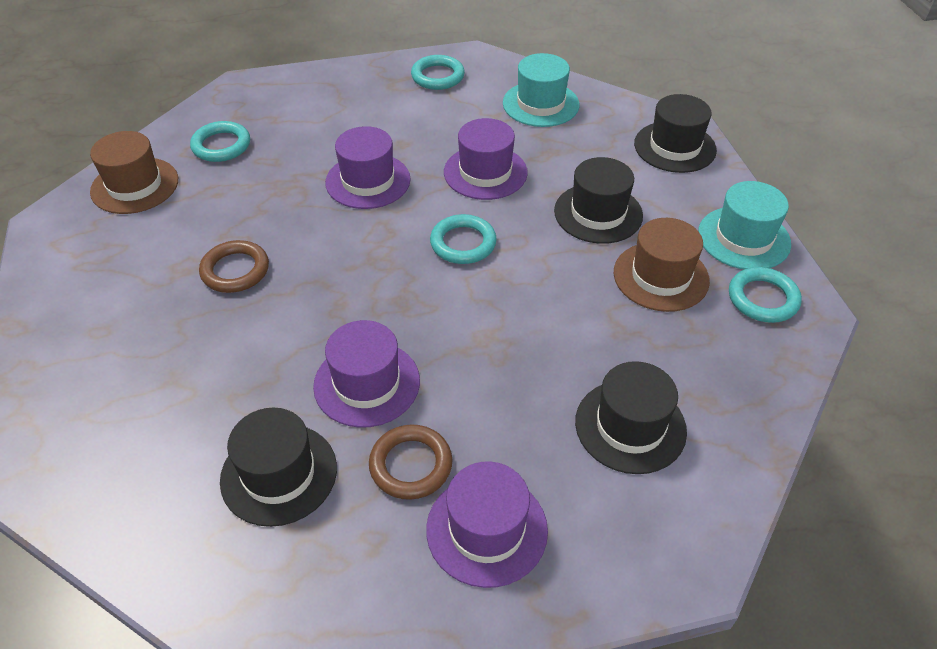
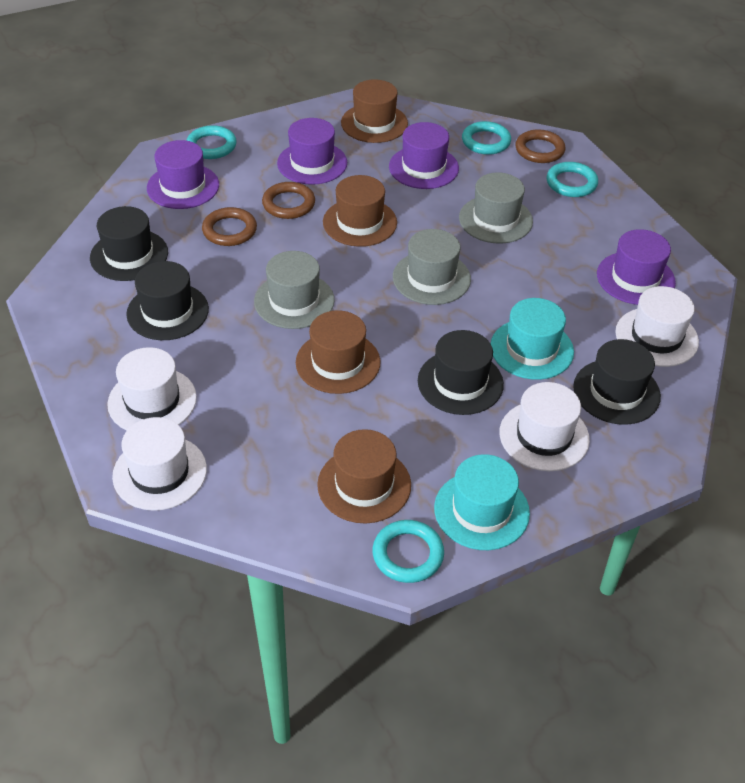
brown hat: [90,131,178,214] [614,218,710,312] = 2 -> [296,310,381,394] [317,429,411,524] [323,175,397,247] [341,79,408,143] = 4
brown ring: [199,240,269,293] [369,425,453,500] = 2 -> [202,207,257,246] [262,182,315,219] [515,129,565,163] = 3
grey hat: none = 0 -> [254,251,335,329] [393,229,471,305] [459,172,533,244] = 3
white hat: none = 0 -> [107,347,197,431] [112,417,207,511] [499,382,590,471] [615,286,699,367] = 4

